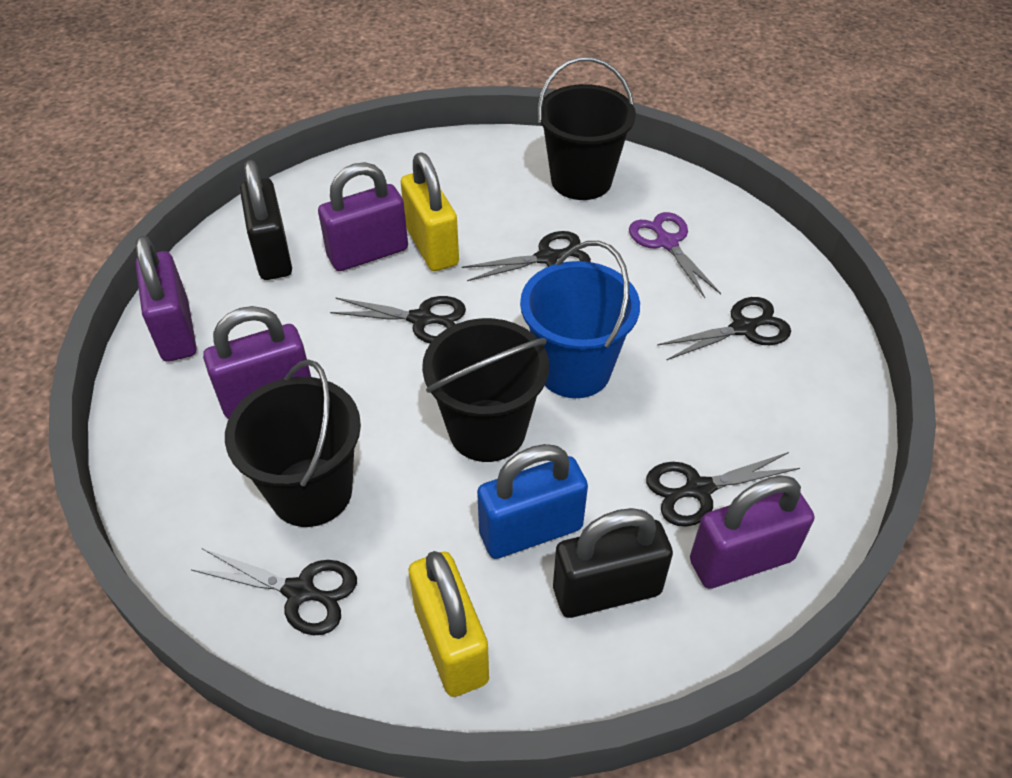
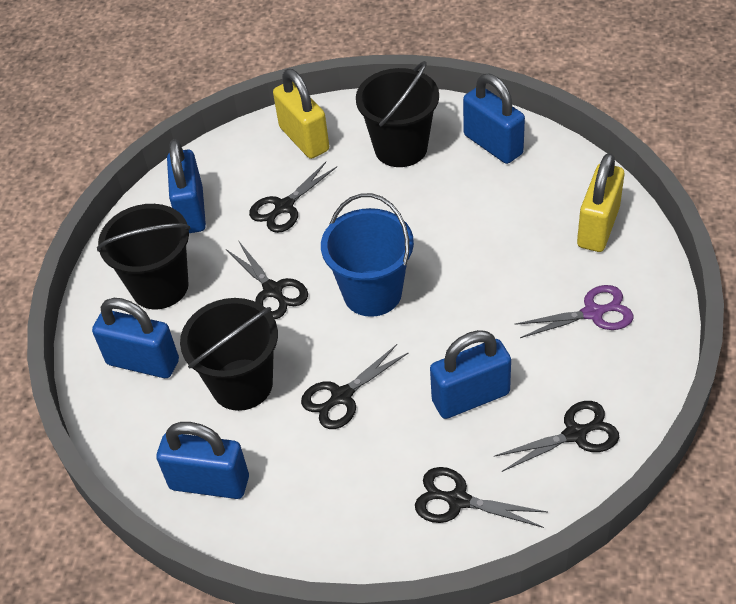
black padlock: [240,160,292,280] [553,508,673,618] = 2 -> none = 0
blue padlock: [477,444,588,559] = 1 -> [92,298,179,378] [156,422,249,499] [167,139,206,233] [430,330,511,419] [463,74,525,164] = 5
purple padlock: [136,236,196,362] [203,306,311,419] [318,162,408,271] [690,475,814,589] = 4 -> none = 0

